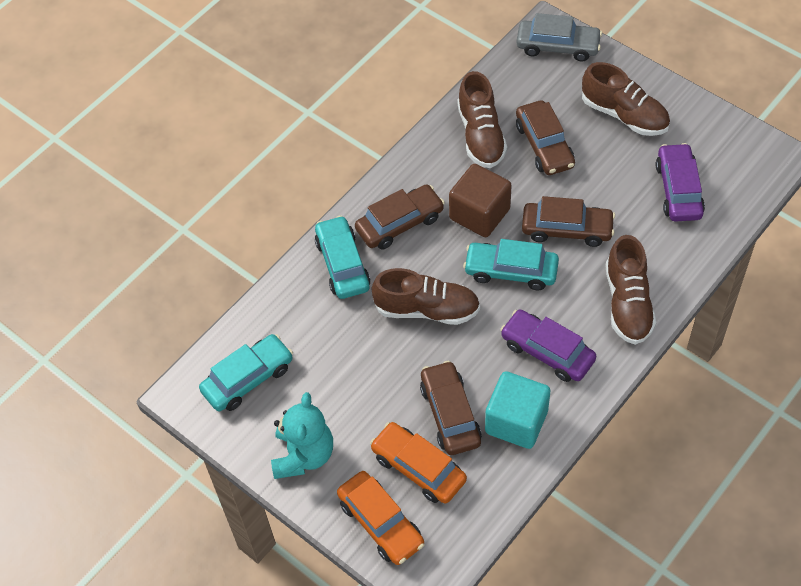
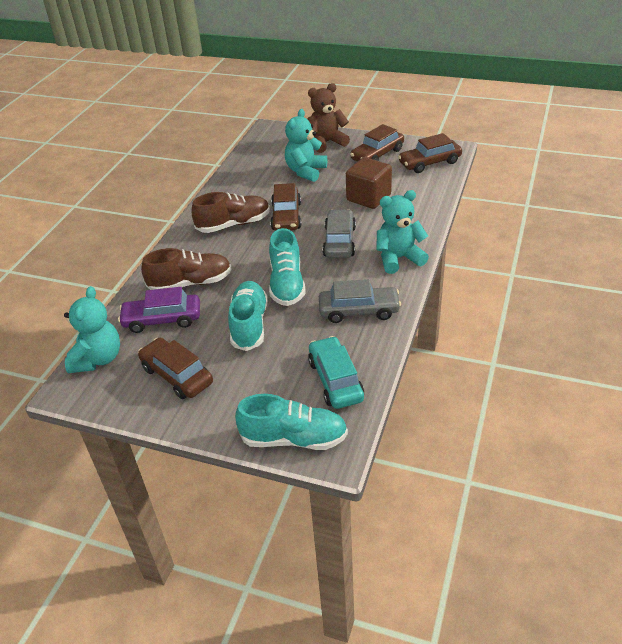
brown shoe: [372,268,480,325] [457,71,507,168] [582,62,670,136] [605,235,656,345] = 4 -> [141,248,232,290] [192,192,270,233] = 2
brown teddy bear: none = 0 -> [308,83,350,153] = 1
grey car: [517,13,602,62] = 1 -> [319,279,401,323] [323,209,356,258] = 2
orange car: [337,471,424,565] [370,422,467,504] = 2 -> none = 0
purple car: [500,309,596,382] [656,143,705,221] = 2 -> [118,287,200,333] = 1
turquoise car: [199,334,293,411] [315,215,370,299] [463,239,559,290] = 3 -> [308,336,364,409] = 1
turquoise cube: [485,371,550,449] = 1 -> none = 0
turquoise shoe: none = 0 -> [228,281,268,351] [235,394,348,450] [269,228,306,306] = 3
turquoise teddy bear: [271,392,333,479] = 1 -> [64,286,120,373] [285,109,327,182] [376,190,429,274] = 3

